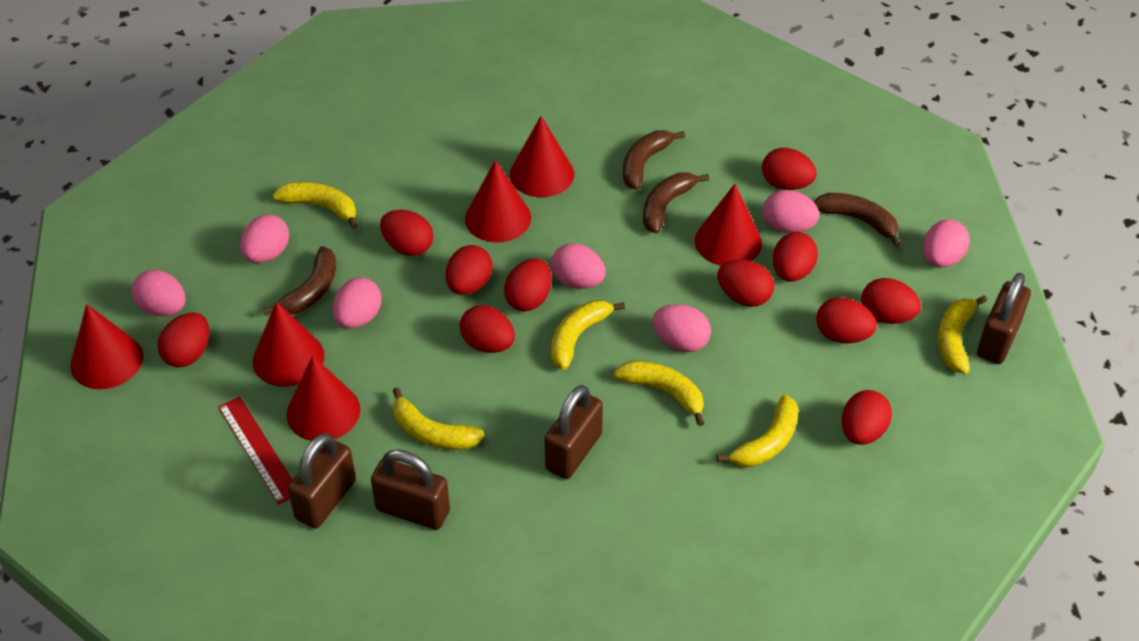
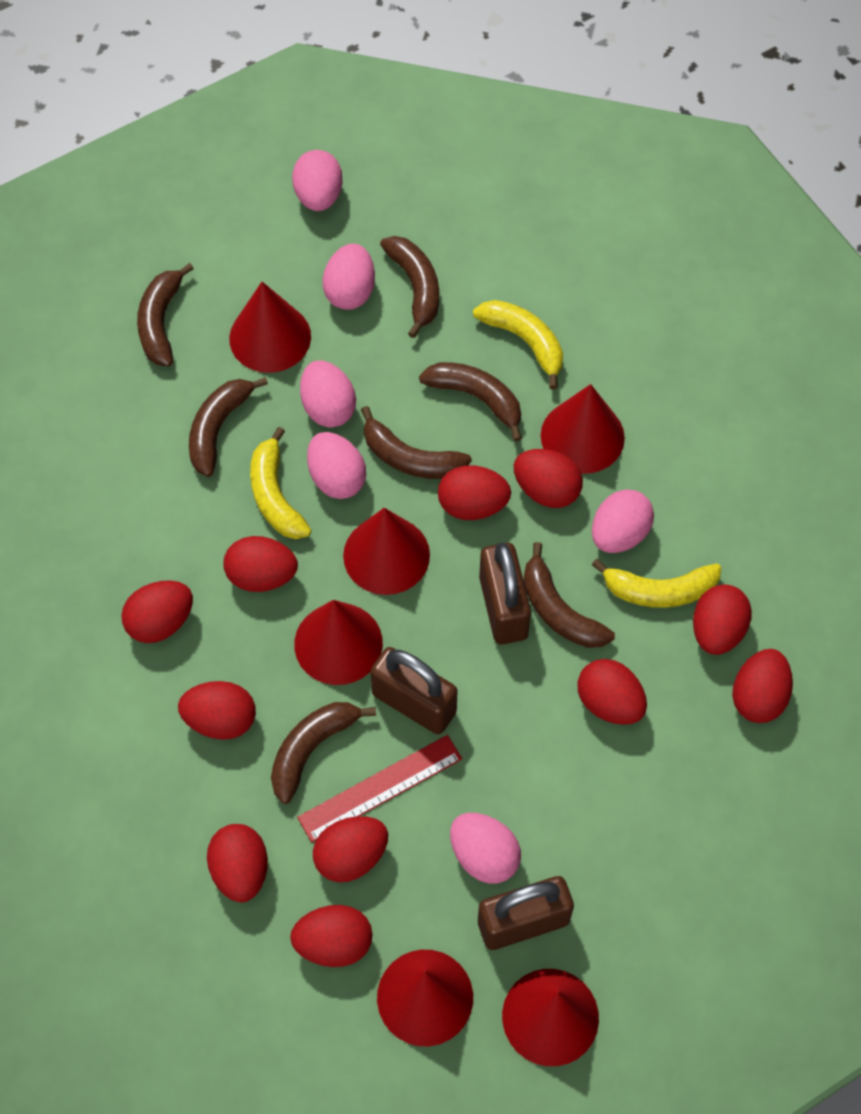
brown banana: [263,246,336,315] [623,130,685,190] [643,172,709,234] [814,193,901,247] = 4 -> [137,263,194,366] [189,377,268,477] [271,702,376,804] [361,406,472,479] [380,236,439,338] [419,362,522,442] [523,542,615,648] = 7
brown padlock: [288,433,356,529] [371,450,450,530] [545,385,603,479] [977,273,1031,364] = 4 -> [370,647,458,734] [478,876,574,950] [479,542,531,645] = 3
pink egg: [131,270,186,316] [240,214,289,263] [332,277,382,328] [551,243,606,289] [652,304,711,352] [763,190,820,233] [923,219,970,267] = 7 -> [292,150,343,211] [300,361,356,427] [307,432,366,499] [323,244,375,310] [450,813,521,884] [592,489,654,553] = 6
yellow banana: [273,182,358,229] [393,387,484,450] [551,300,625,370] [614,361,704,426] [717,395,799,467] [938,296,987,374] = 6 -> [250,427,311,539] [473,300,563,389] [592,559,721,608] = 3

